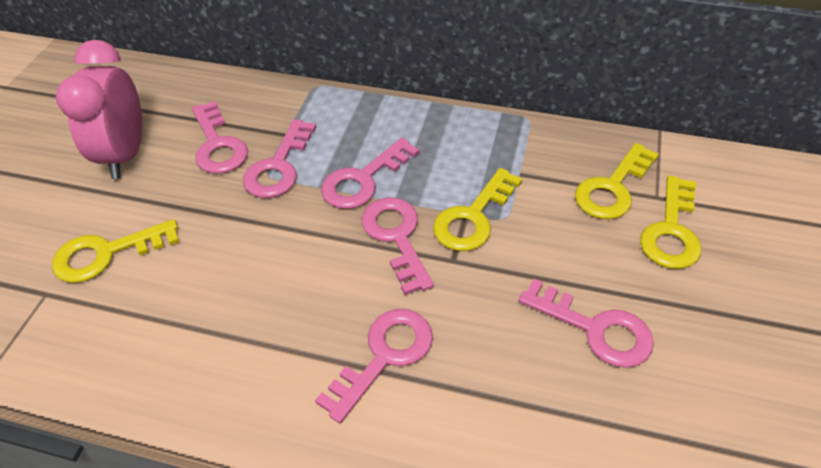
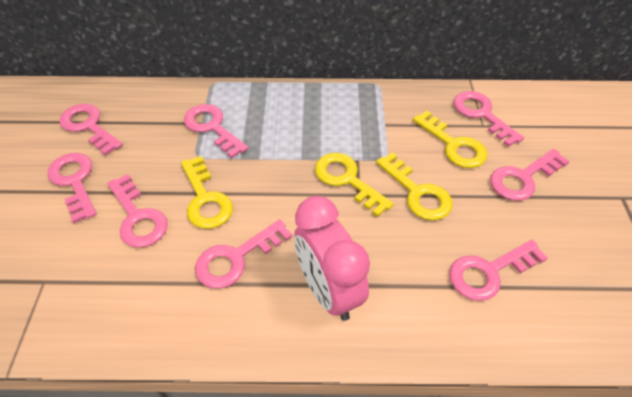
pink key: [192,101,248,174] [243,119,316,198] [315,309,433,423] [321,138,419,209] [362,197,434,295] [519,279,654,368] = 6 -> [47,153,97,223] [60,104,123,156] [107,174,168,248] [184,104,248,158] [195,219,292,288] [449,240,548,301] [454,91,524,147] [490,149,569,201] = 8

